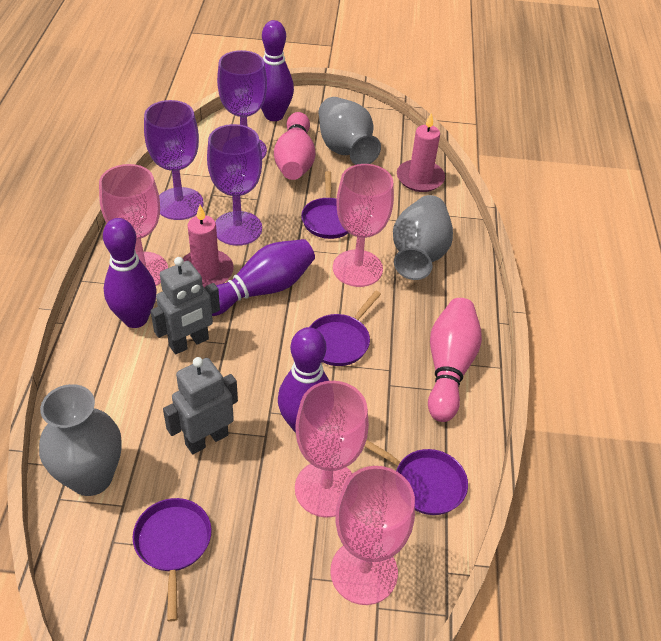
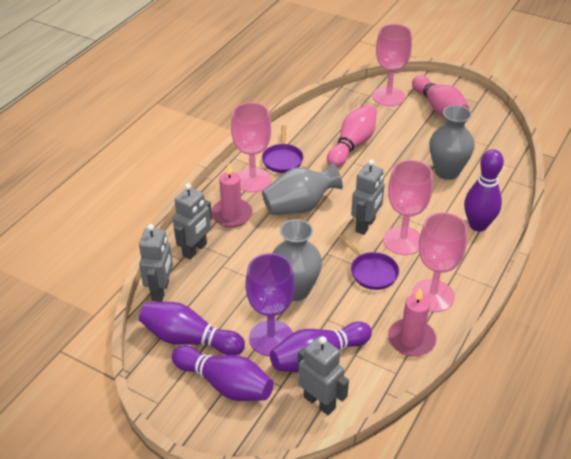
grey robot: [150,257,220,354] [163,357,238,454] = 2 -> [139,224,173,302] [173,183,212,260] [298,336,349,415] [351,159,385,235] = 4
purple goblet: [144,100,204,220] [207,124,262,246] [217,50,267,159] = 3 -> [245,253,295,356] = 1
purple pan: [133,498,212,622] [301,171,348,239] [310,291,381,366] [364,440,468,515] = 4 -> [262,125,303,173] [339,234,399,290] = 2

